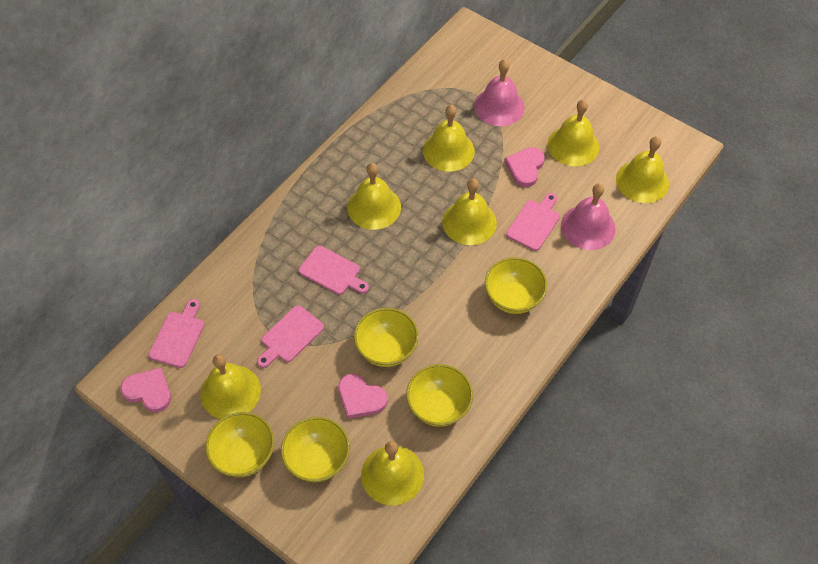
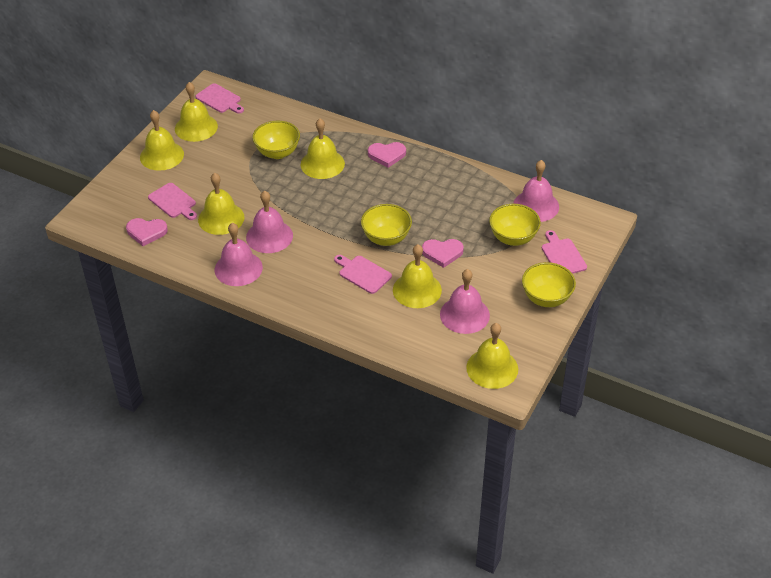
pink bell: [474,59,525,126] [561,183,616,250] = 2 -> [215,223,263,286] [246,191,293,253] [440,269,490,334] [513,160,559,222] = 4
yellow bell: [201,354,261,419] [347,163,401,230] [361,441,424,506] [423,105,475,172] [442,178,497,245] [548,99,599,166] [616,136,669,203] = 7 -> [140,110,184,171] [175,82,218,142] [198,173,245,235] [301,118,345,179] [393,244,442,308] [466,323,518,389] = 6
yellow bowl: [205,412,274,477] [281,417,350,482] [354,308,418,367] [406,364,473,427] [485,257,547,314] = 5 -> [252,121,300,159] [361,204,412,246] [489,204,541,246] [522,262,576,307] = 4

